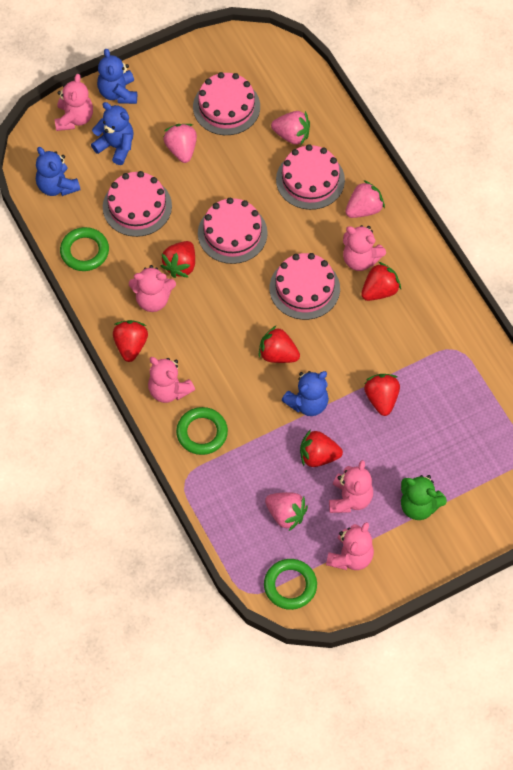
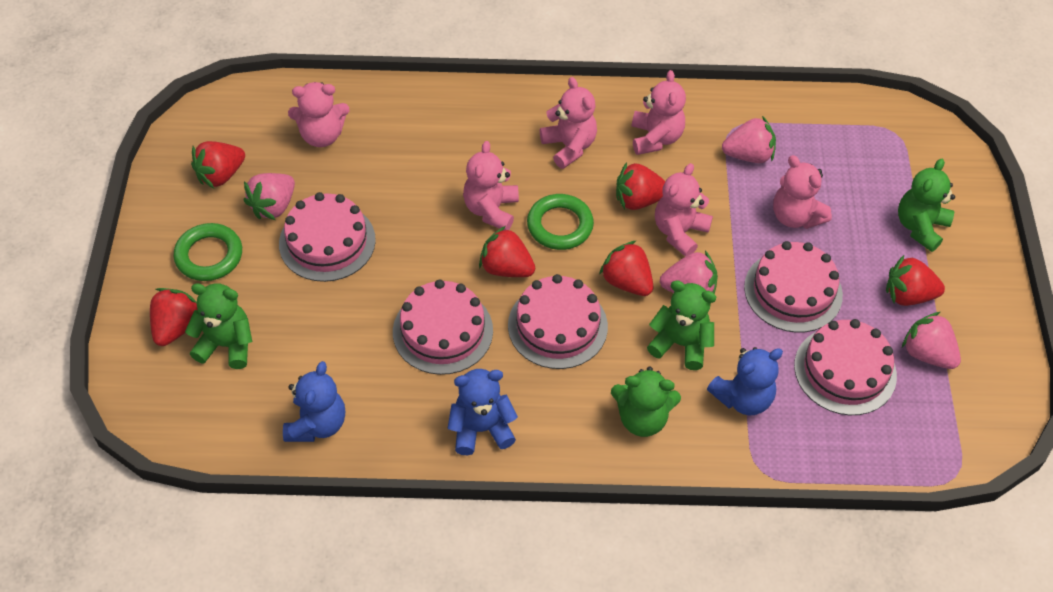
blue teddy bear: [36,147,81,196] [91,102,134,165] [97,49,137,104] [282,371,329,416] = 4 -> [283,361,345,442] [448,369,518,455] [707,347,783,415] = 3
green ring: [60,227,109,271] [176,407,228,455] [264,559,317,610] = 3 -> [173,223,242,281] [527,194,594,250] = 2
green teddy bear: [401,475,447,520] = 1 -> [185,283,252,369] [611,367,681,437] [647,280,716,370] [898,159,955,252] = 4

